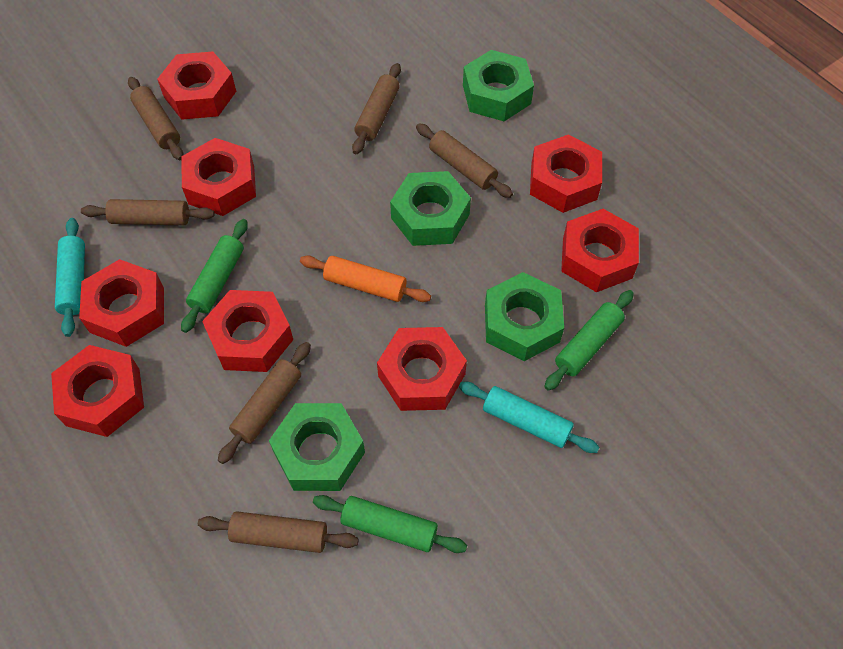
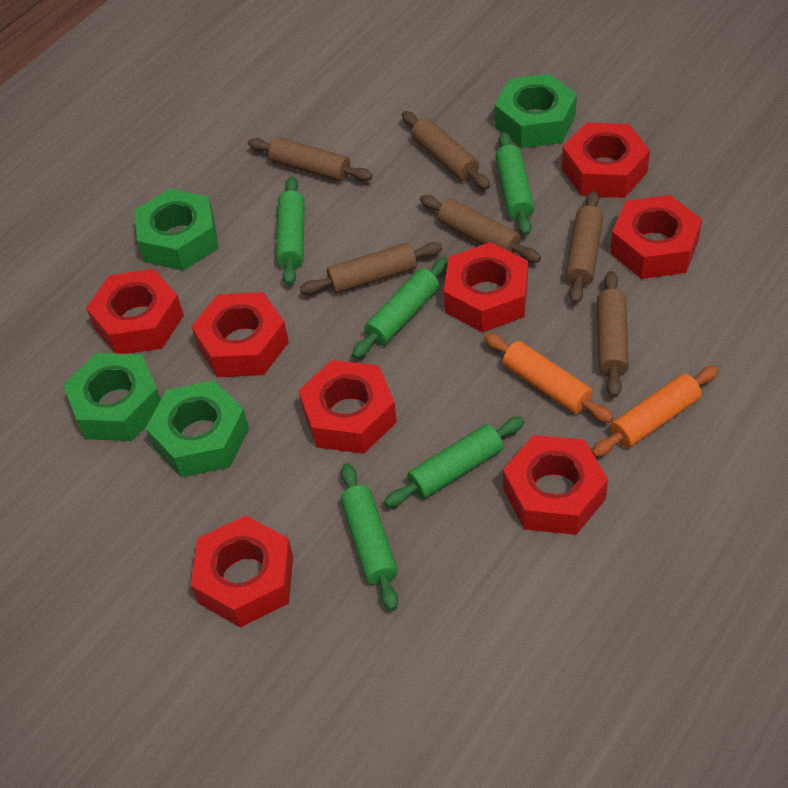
green rolling pin: [181,219,248,333] [313,495,467,553] [544,290,634,391] = 3 -> [276,176,305,285] [341,463,398,611] [352,257,448,359] [384,417,524,507] [495,132,534,236] = 5
orange rolling pin: [300,256,431,302] = 1 -> [484,333,613,423] [592,366,719,457] = 2
turquoise rolling pin: [55,218,85,337] [459,382,600,453] = 2 -> none = 0

